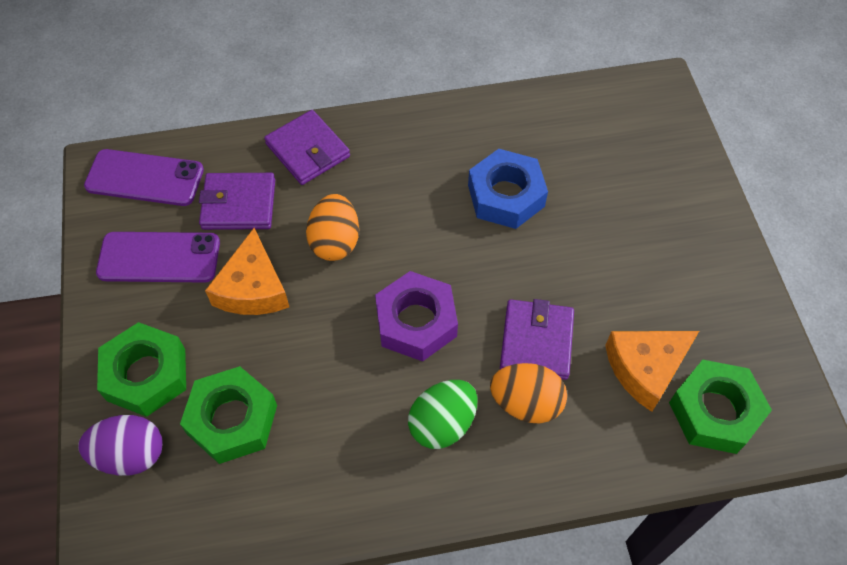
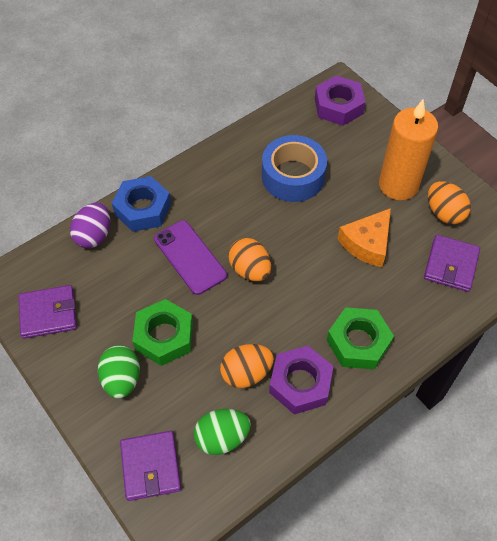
blue tape: none = 0 -> [262,135,327,202] = 1
green egg: [408,380,478,449] = 1 -> [98,345,140,399] [194,409,251,455] = 2
green nut: [97,322,186,417] [180,366,277,464] [669,360,772,454] = 3 -> [132,299,193,366] [327,307,394,369] = 2
orange candle: none = 0 -> [379,100,438,200] = 1
orange cheese: [205,228,289,315] [605,331,699,412] = 2 -> [338,208,391,267] = 1
orange egg: [306,194,359,261] [490,363,567,423] = 2 -> [220,344,274,388] [228,238,271,281] [428,181,471,224] = 3
purple nut: [375,271,458,362] = 1 -> [269,346,334,414] [315,75,365,126] = 2
purple phone: [84,149,204,206] [96,232,220,283] = 2 -> [154,220,227,295] = 1

